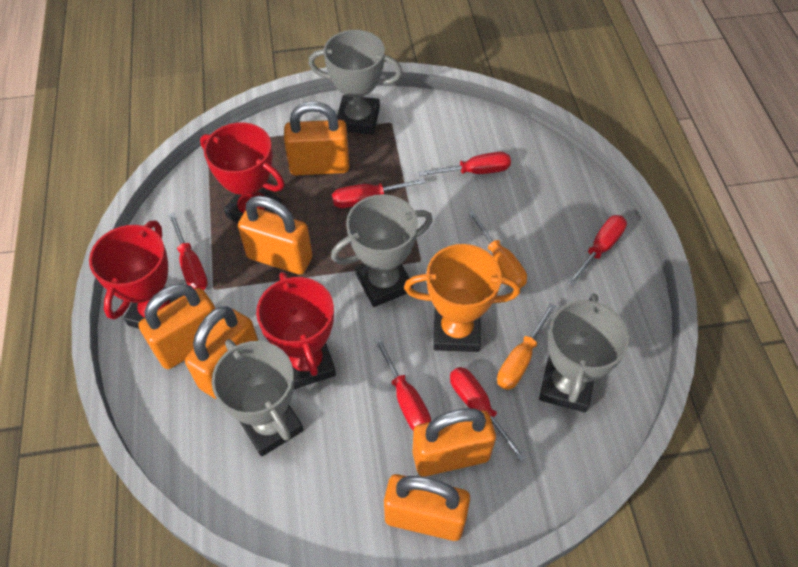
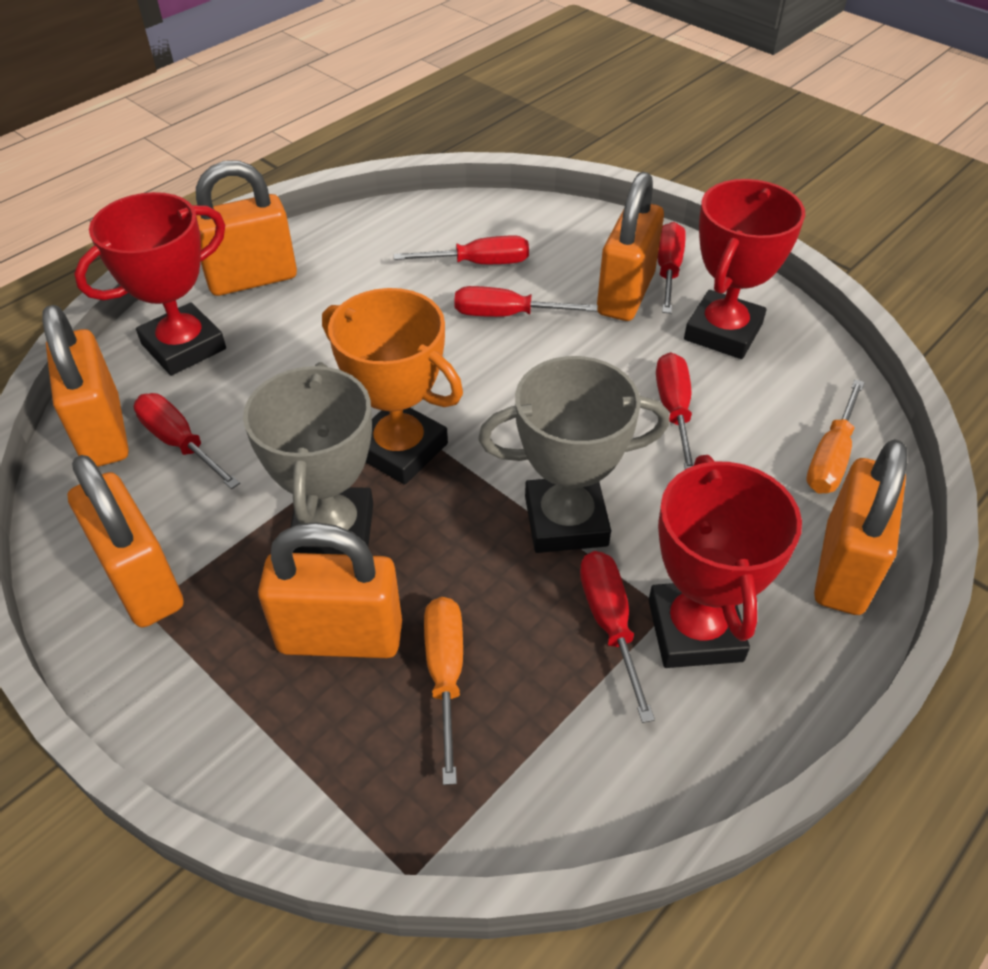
grey trophy: [212,339,303,457] [308,30,403,135] [331,194,433,307] [539,294,629,413] = 4 -> [243,362,373,555] [478,356,670,553] = 2

